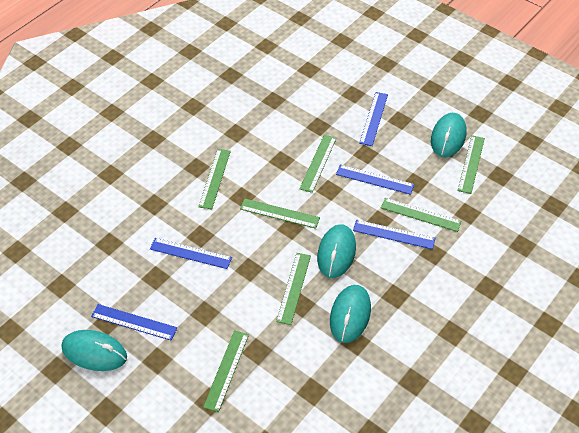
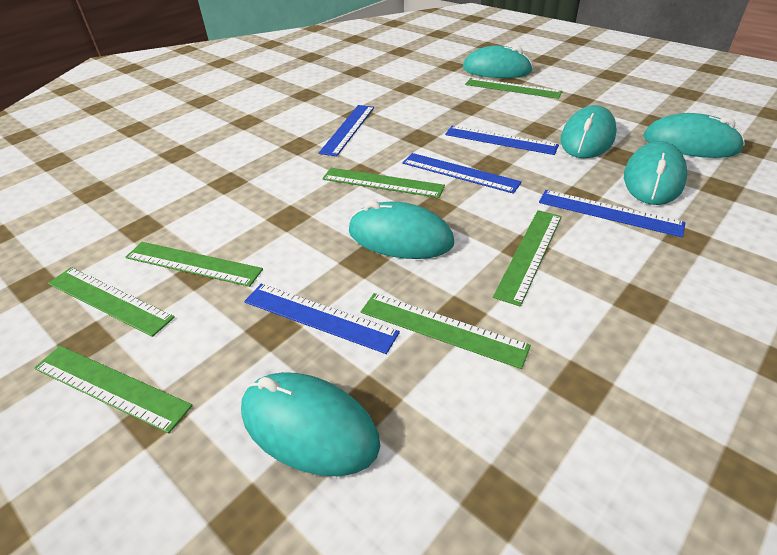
turquoise mouse: [62,330,127,371] [317,224,356,278] [330,285,371,343] [431,113,466,157] = 4 -> [241,372,380,476] [349,201,454,259] [463,46,533,78] [561,105,617,158] [624,141,687,205] [643,113,745,158] = 6

